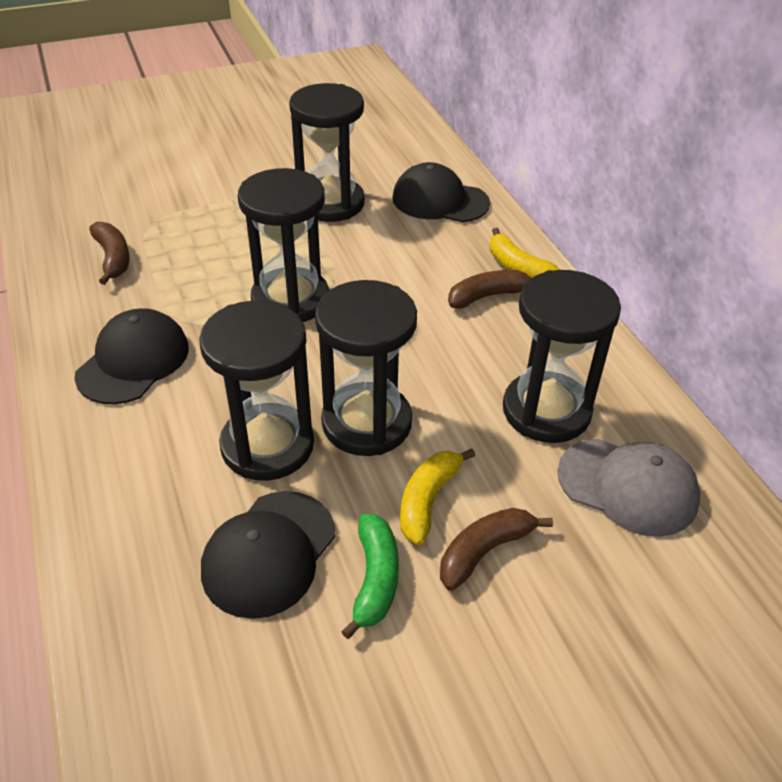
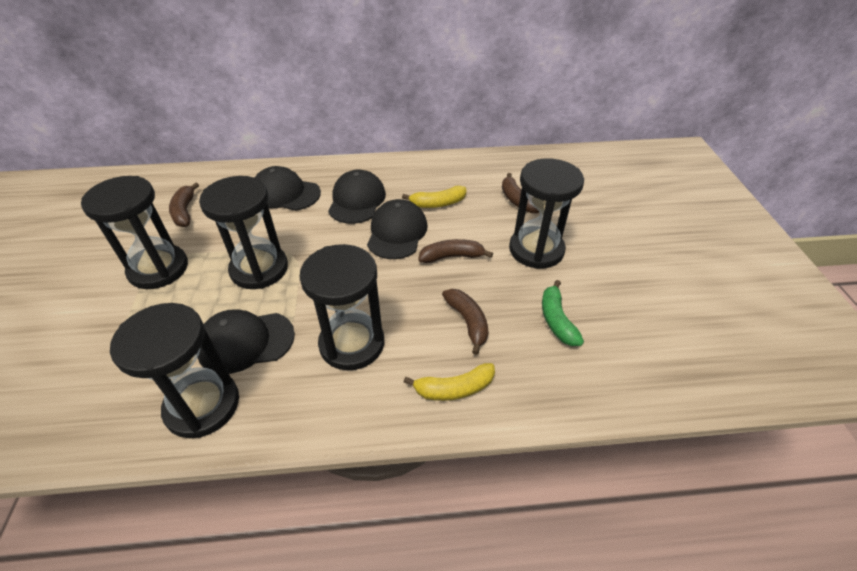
black cap: [74,308,189,404] [201,491,336,619] [393,162,490,222] = 3 -> [198,309,295,374] [255,166,321,211] [328,170,386,224] [367,199,428,259] = 4
brown banana: [89,222,130,285] [440,508,553,591] [448,270,531,309] = 3 -> [169,182,199,227] [418,239,493,263] [442,289,488,355] [502,173,539,213] = 4
grey cap: [557,439,701,537] = 1 -> none = 0

